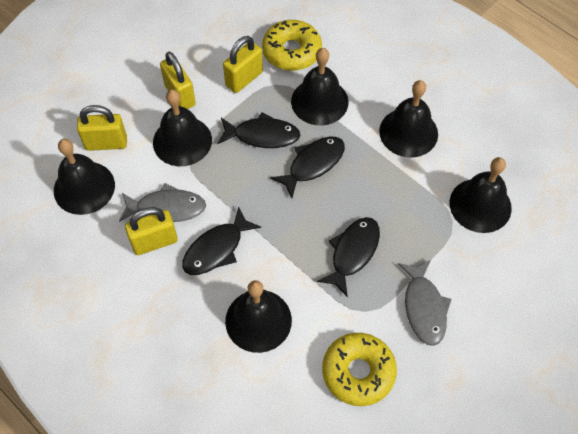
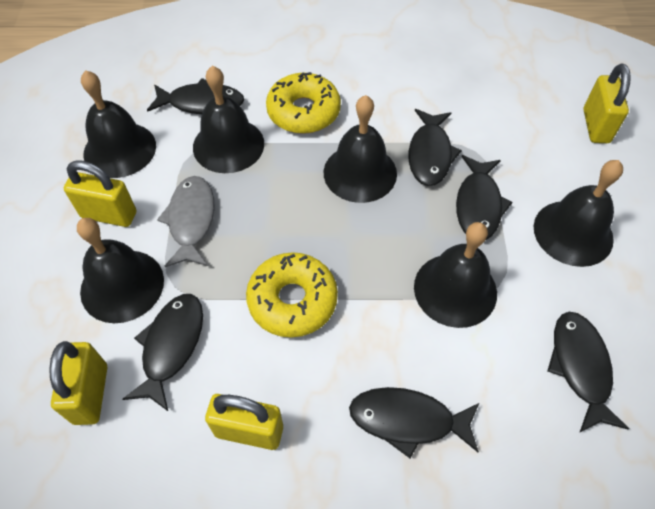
black fish: [182,206,261,275] [217,112,300,148] [270,136,345,198] [317,217,380,297] = 4 -> [123,294,203,411] [147,78,244,114] [349,387,479,458] [408,109,462,186] [456,155,513,240] [547,312,629,433] = 6
grey fish: [119,183,206,222] [398,260,452,346] = 2 -> [157,176,215,267] = 1

